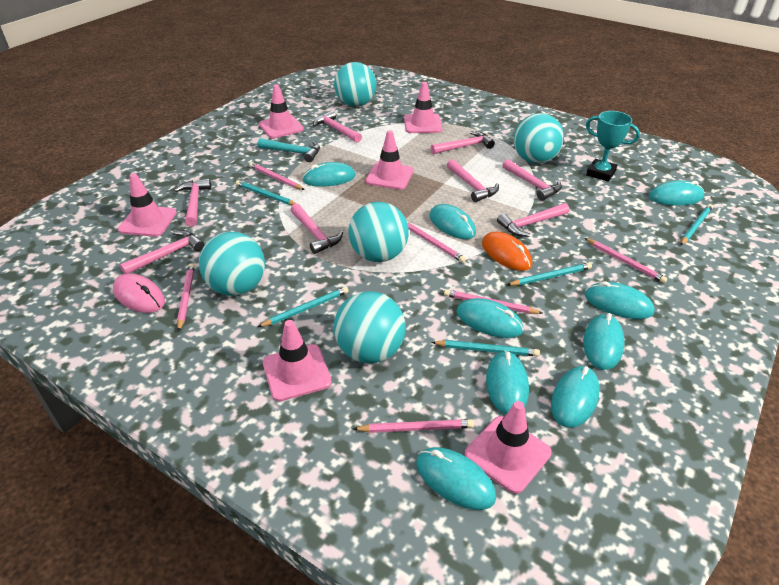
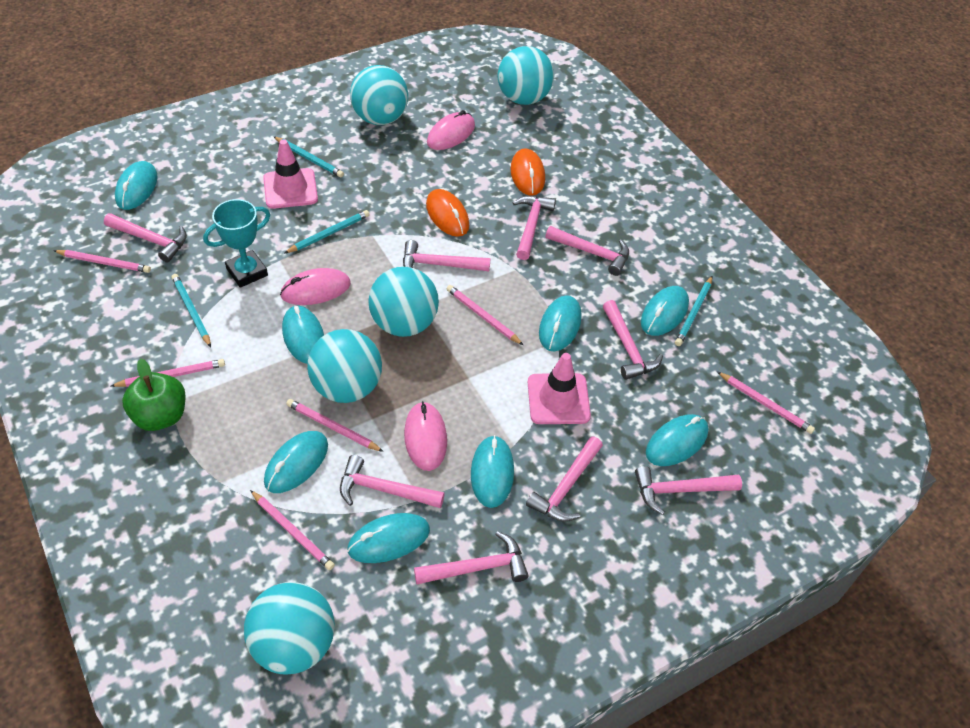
green apple: none = 0 -> [122,358,186,431] = 1
orange mouse: [482,232,532,271] = 1 -> [426,189,469,237] [510,148,545,196] = 2
pink hammer: [120,230,205,274] [174,178,211,227] [291,203,343,254] [313,110,362,143] [431,131,495,154] [447,159,499,202] [497,203,569,237] [502,159,562,201] = 8 -> [104,213,187,263] [340,455,445,508] [403,240,491,271] [414,531,529,584] [513,196,556,260] [526,436,603,522] [545,226,629,276] [603,300,663,380] [635,466,742,515] = 9
pink mouse: [113,273,165,313] = 1 -> [280,268,351,305] [404,401,447,471] [427,110,475,150] = 3
pink traffic cone: [118,173,177,237] [259,84,304,138] [263,320,332,402] [365,131,414,190] [404,82,442,133] [465,401,552,494] = 6 -> [263,139,318,209] [528,353,591,424] = 2
turquoise hammer: [258,138,320,162] = 1 -> none = 0
turquoise mouse: [302,162,355,187] [416,447,496,510] [430,204,476,239] [456,298,524,338] [486,351,529,415] [551,366,600,428] [583,313,624,370] [585,281,654,319] [649,180,704,206] = 9 -> [115,161,157,210] [264,431,328,493] [282,305,324,364] [347,513,430,563] [471,435,514,508] [539,295,581,351] [641,286,689,336] [646,414,709,466] = 8
turquoise pencil: [236,180,296,205] [258,287,349,327] [431,340,540,357] [507,263,592,286] [680,204,713,245] = 5 -> [171,274,211,347] [273,136,344,177] [285,210,370,253] [675,276,712,346] = 4

